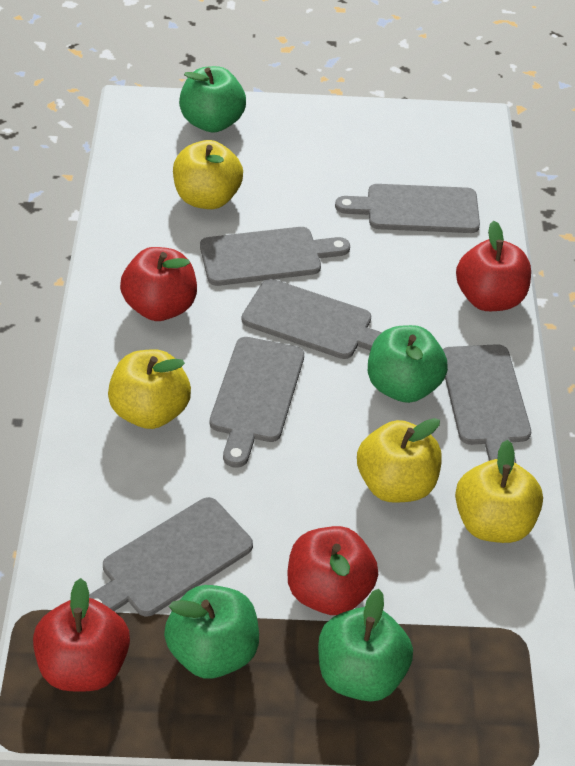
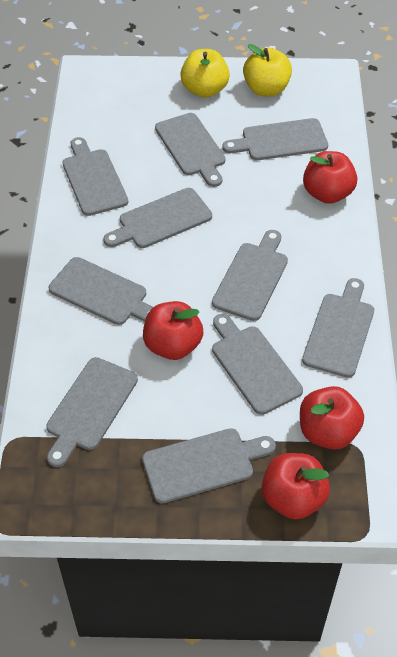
green apple: [164,585,259,679] [179,66,246,133] [318,589,413,702] [368,325,448,403] = 4 -> none = 0
grey cutting board: [89,497,253,617] [200,227,350,286] [210,337,304,468] [242,279,382,359] [335,184,480,233] [443,344,531,463] = 6 -> [46,357,138,467] [49,257,153,325] [63,137,128,216] [103,188,212,248] [142,428,276,504] [155,113,226,187] [212,230,288,321] [212,314,303,415] [222,118,328,160] [302,278,374,378] = 10
yellow apple: [108,349,191,429] [173,140,243,209] [357,418,442,503] [455,440,543,543] = 4 -> [180,49,230,98] [243,44,292,96] = 2

